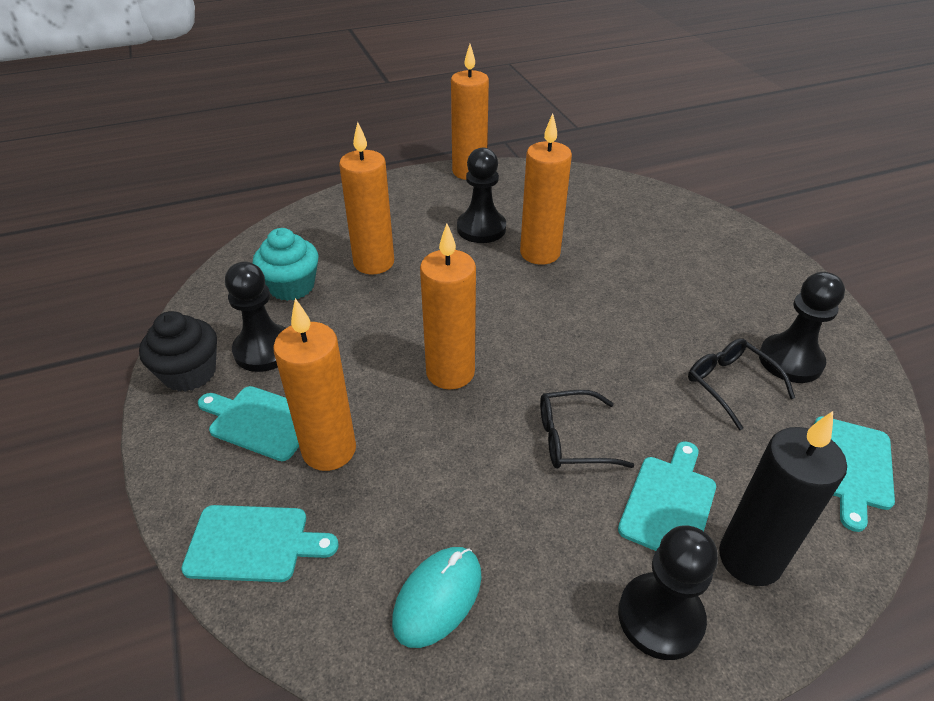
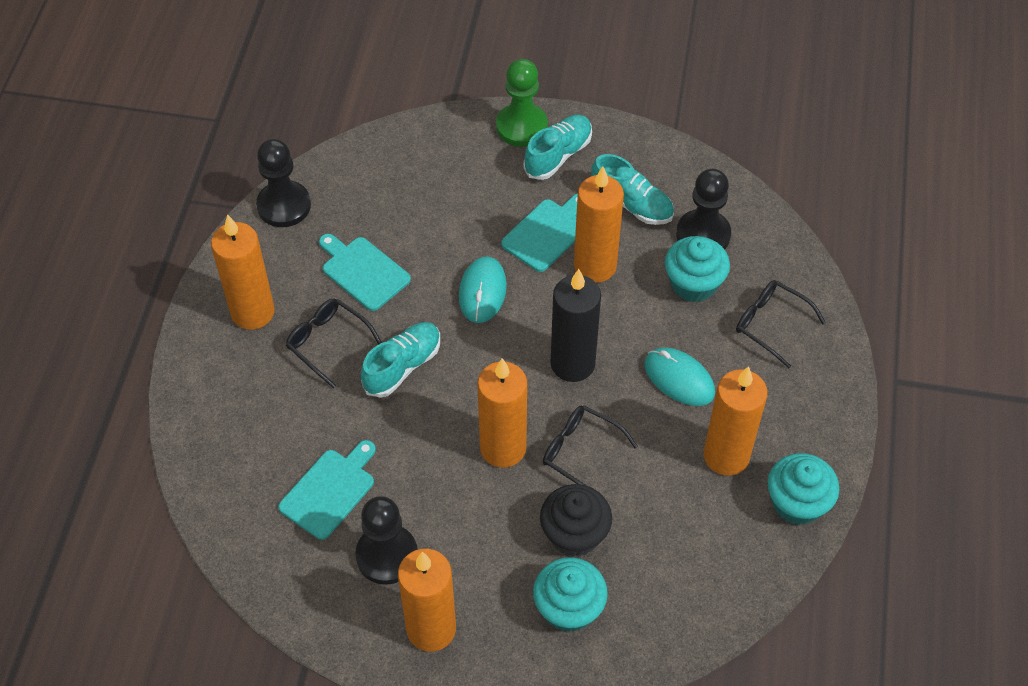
black glasses: [540,390,634,469] [688,338,795,430] = 2 -> [286,298,382,388] [543,405,638,486] [736,280,826,368] = 3
black pawn: [225,262,286,372] [457,148,506,243] [618,525,718,660] [759,272,845,383] = 4 -> [256,139,311,227] [355,496,417,585] [676,169,731,250] = 3
green pawn: none = 0 -> [496,59,548,147] = 1
turquoise cupcake: [253,228,319,301] = 1 -> [533,557,608,632] [665,236,730,302] [768,453,839,525] = 3
turquoise cutting board: [181,505,338,582] [198,386,299,461] [618,441,716,551] [814,416,895,532] = 4 -> [278,440,376,540] [319,234,411,311] [501,194,578,272] = 3
turquoise mouse: [392,547,482,648] = 1 -> [459,256,507,323] [644,348,715,406] = 2
turquoise shoe: none = 0 -> [361,322,440,398] [523,115,592,180] [591,154,674,225] = 3

